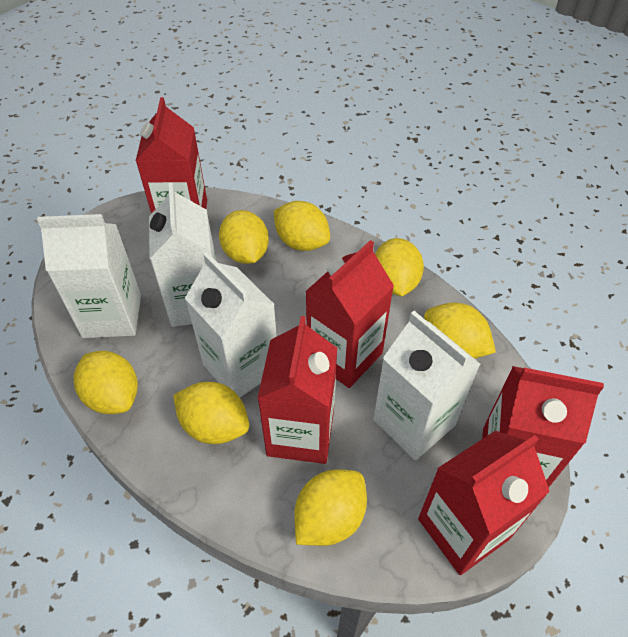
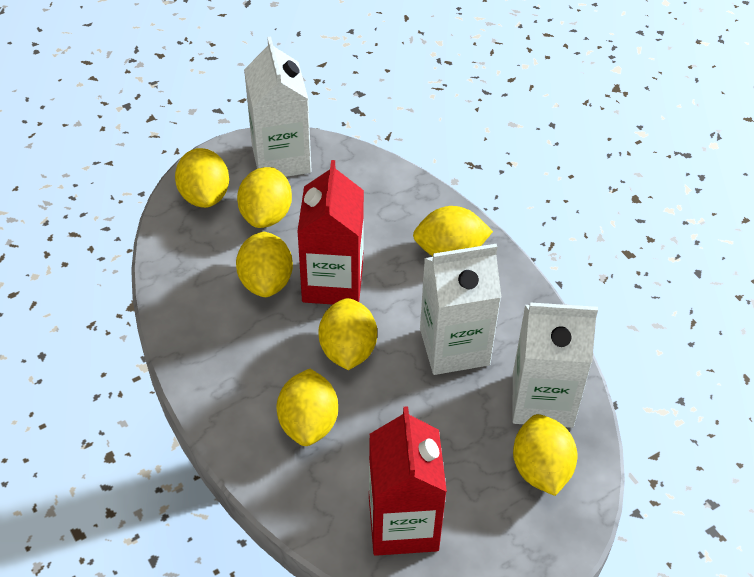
red carton: [136,97,207,214] [257,316,337,464] [305,240,394,388] [418,431,550,575] [482,366,604,488] = 5 -> [297,160,364,305] [369,406,447,556] = 2
white carton: [37,214,141,338] [149,183,217,327] [185,252,277,397] [373,311,481,460] = 4 -> [244,36,312,177] [420,244,501,375] [513,302,598,428] = 3

